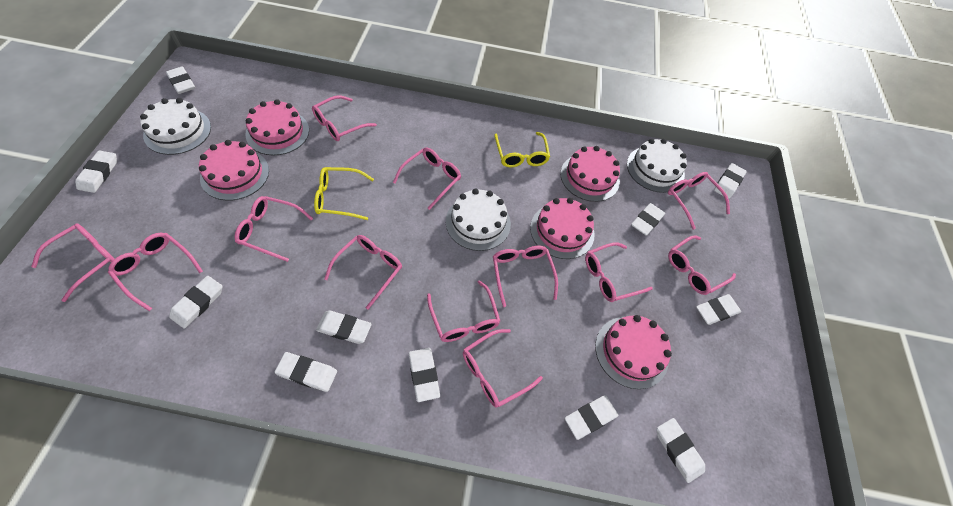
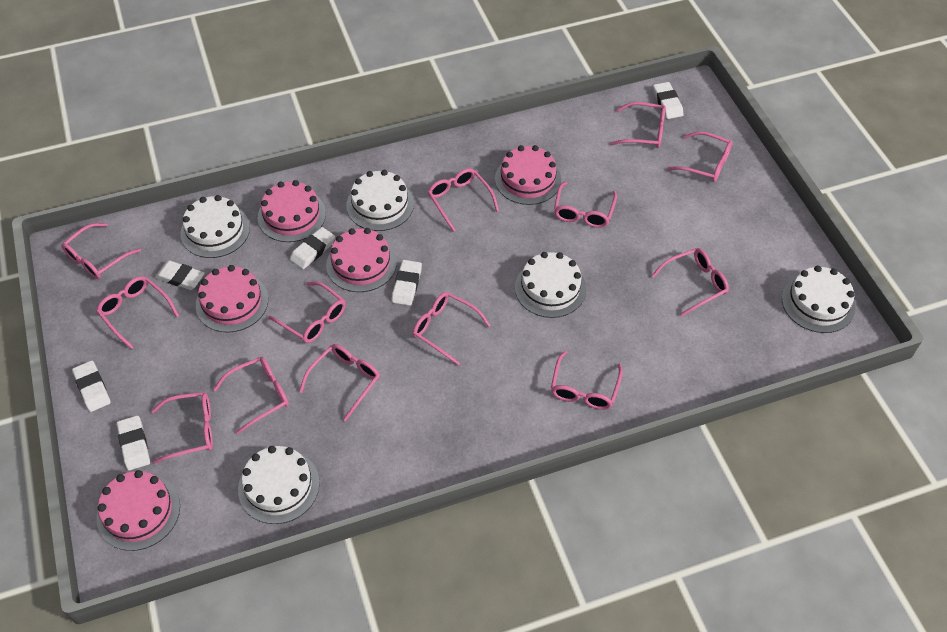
pink glasses: [31,223,114,302] [108,233,203,311] [235,196,313,262] [312,95,377,141] [324,235,402,309] [393,148,461,210] [427,280,500,342] [463,329,543,408] [493,246,558,307] [585,243,653,302] [668,172,730,230] [668,235,736,295] = 12 -> [61,223,141,279] [96,276,179,350] [151,392,213,464] [213,357,289,435] [268,281,346,343] [299,344,380,421] [413,292,491,365] [428,168,499,232] [551,351,623,410] [554,181,617,228] [611,102,666,148] [652,248,729,316] [667,131,733,182] = 13
white cake: [140,98,211,155] [446,189,511,251] [627,139,687,193] = 3 -> [180,195,250,258] [238,446,320,524] [346,170,414,231] [515,252,586,318] [782,265,855,333] = 5
white eraser: [75,150,117,193] [166,67,195,94] [169,276,222,329] [275,352,337,392] [316,311,372,344] [409,348,440,402] [565,395,618,440] [631,203,665,236] [657,418,705,483] [696,294,741,325] [714,163,747,199] = 11 -> [72,361,111,412] [117,416,150,471] [155,260,205,290] [290,227,335,269] [392,260,422,306] [653,82,683,119] = 6
yellow glasses: [314,167,374,220] [494,132,550,167] = 2 -> none = 0

